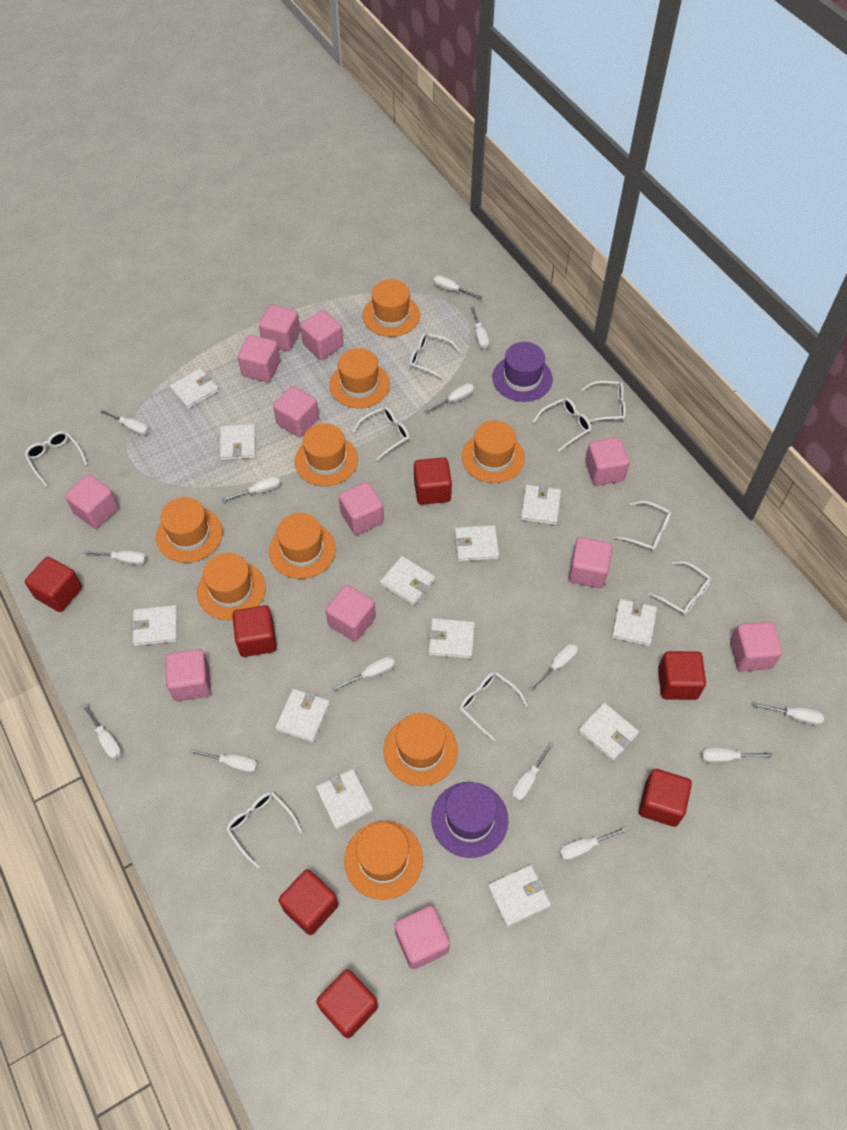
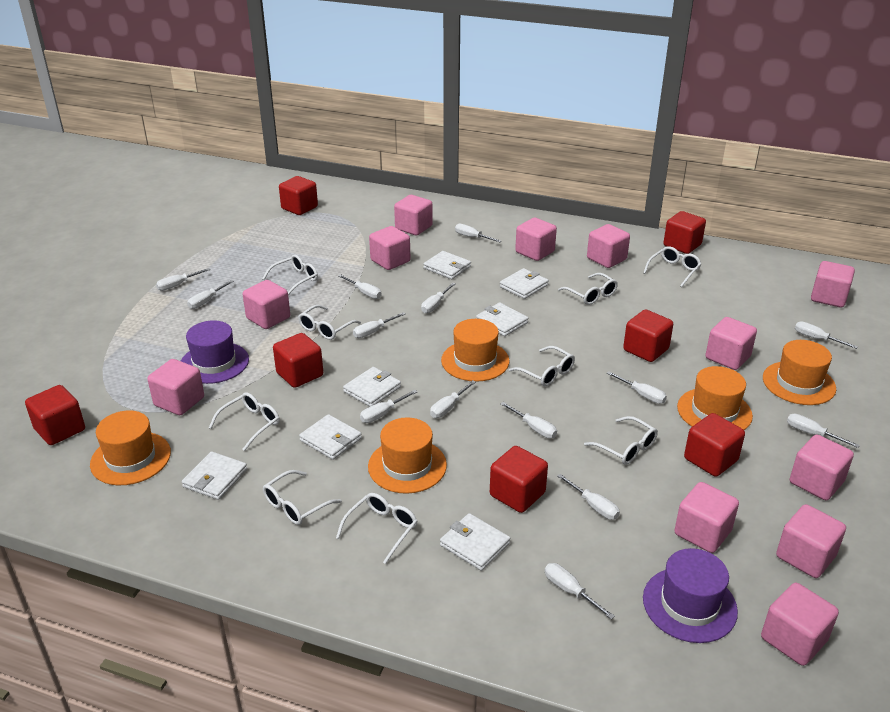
orange hat: [156,497,223,563] [197,553,266,620] [269,513,336,579] [295,423,358,486] [329,348,390,408] [344,821,423,900] [363,279,420,337] [383,713,458,786] [462,420,525,483] = 9 -> [90,410,171,485] [368,417,447,494] [441,319,509,382] [677,366,753,430] [763,340,836,405] = 5
white wallet: [131,605,178,646] [169,368,219,409] [220,424,256,460] [275,689,330,743] [316,769,373,829] [380,556,435,606] [428,618,475,659] [455,525,499,562] [488,865,551,927] [521,484,561,525] [578,703,639,761] [612,599,657,646] = 12 -> [182,451,247,500] [299,414,362,460] [343,367,401,407] [423,251,471,279] [440,513,510,571] [476,302,528,336] [500,268,549,299] = 7

